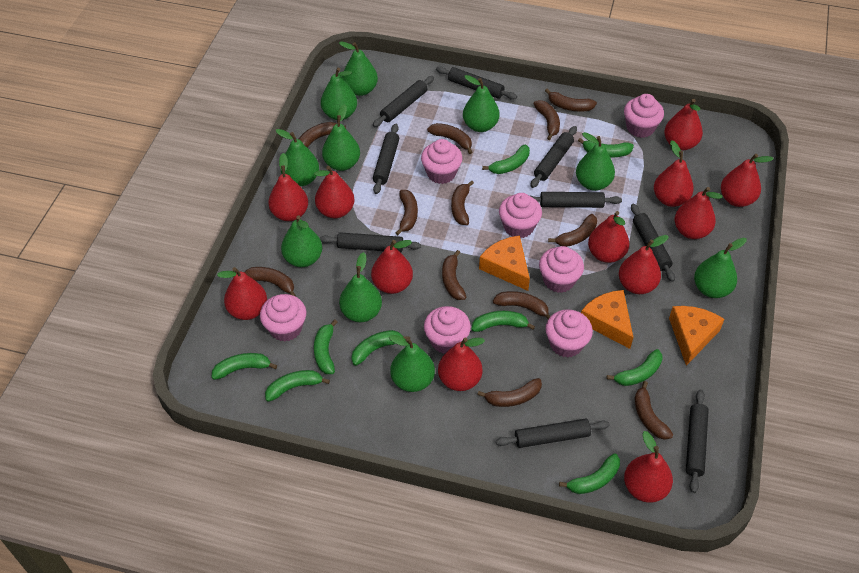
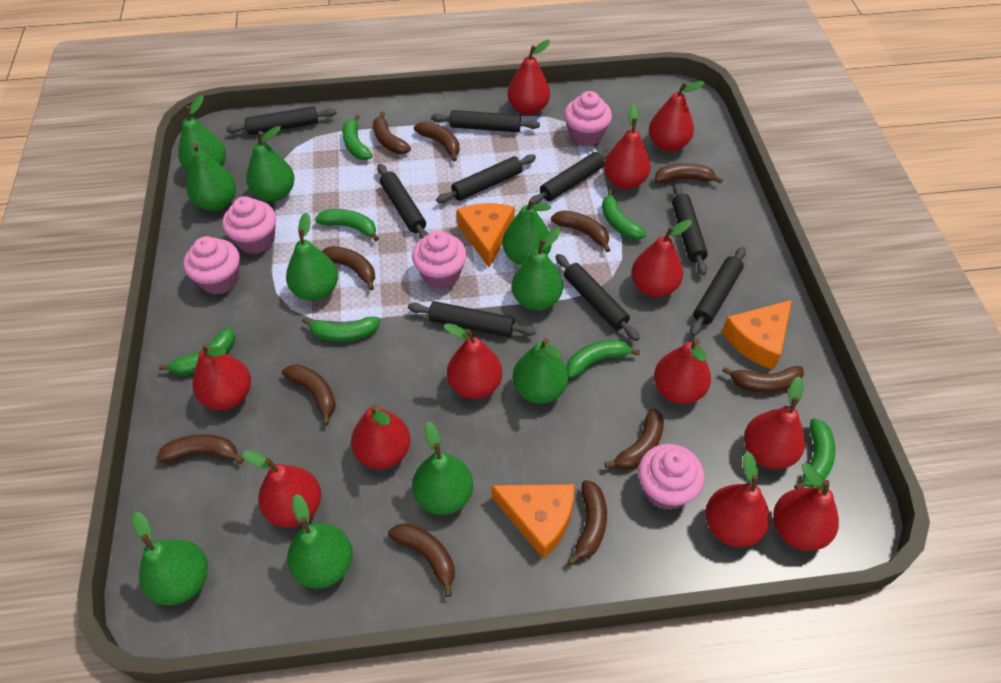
brown banana: [244,267,296,296] [299,122,346,148] [395,190,418,235] [427,123,472,154] [442,250,466,300] [451,180,474,225] [477,378,542,407] [493,291,551,319] [533,100,560,140] [545,89,597,112] [548,214,597,247] [635,381,673,440] = 12 -> [156,434,244,464] [282,364,336,425] [322,246,375,291] [373,111,411,154] [388,523,455,597] [414,122,460,161] [551,210,610,252] [567,480,607,565] [604,408,664,470] [655,163,723,184] [722,366,804,393] = 11
green banana: [211,353,277,380] [265,370,330,402] [314,320,337,374] [351,330,410,366] [471,311,535,332] [482,145,530,174] [559,453,620,494] [578,138,634,158] [607,349,663,386] = 9 -> [159,328,235,376] [302,317,380,342] [315,209,379,241] [342,114,372,160] [566,340,640,378] [602,189,647,240] [794,418,835,489] = 7
pink cupcake: [260,294,306,342] [421,139,462,184] [424,306,471,354] [499,193,542,238] [539,246,584,293] [546,309,593,358] [624,94,664,138] = 7 -> [183,236,240,295] [222,196,276,254] [412,231,467,289] [564,91,612,146] [638,444,705,510] = 5

